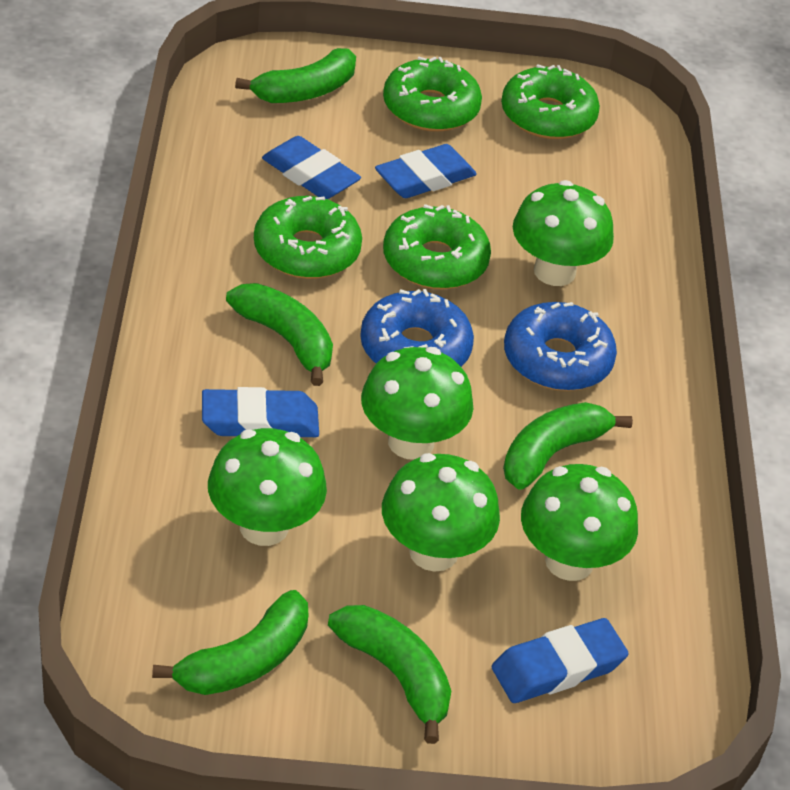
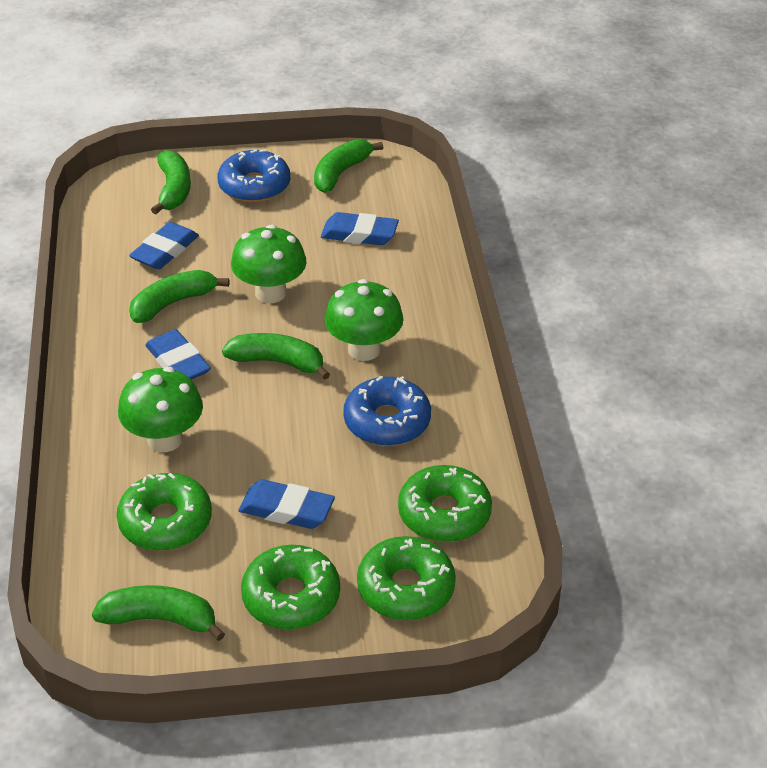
green mushroom: [208,428,327,546] [361,347,473,460] [382,453,500,572] [513,180,614,286] [521,464,638,581] = 5 -> [118,367,203,452] [231,224,306,303] [324,279,403,361] = 3

